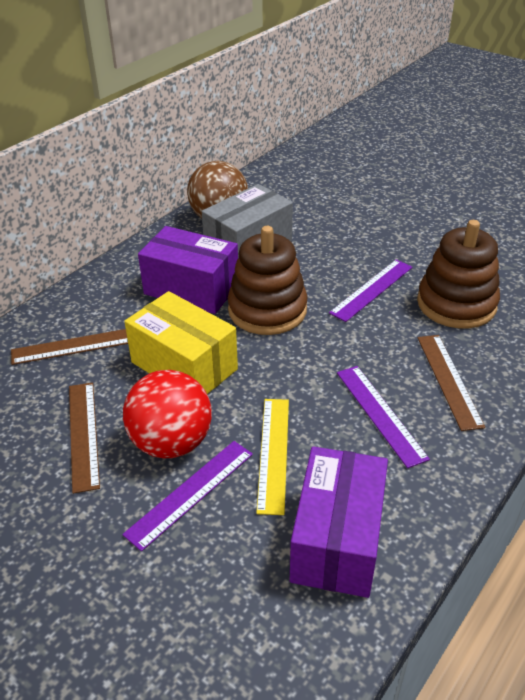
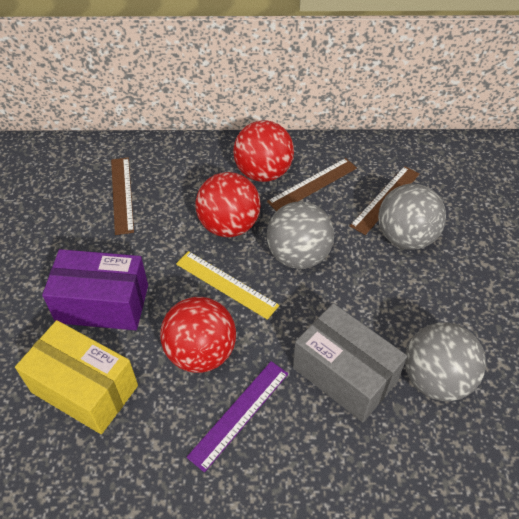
brown ball: [187,161,248,218] = 1 -> none = 0
brown stacking toy: [228,226,307,335] [417,220,500,328] = 2 -> none = 0
grey ball: none = 0 -> [267,201,334,269] [378,184,446,250] [405,323,486,401] = 3
purple box: [138,226,238,314] [290,446,388,598] = 2 -> [42,249,148,330] = 1
purple ruler: [122,441,253,551] [329,260,412,322] [337,366,430,468] = 3 -> [186,361,288,472] = 1
red ball: [123,370,212,458] = 1 -> [160,297,236,373] [195,172,261,237] [233,120,294,182] = 3

